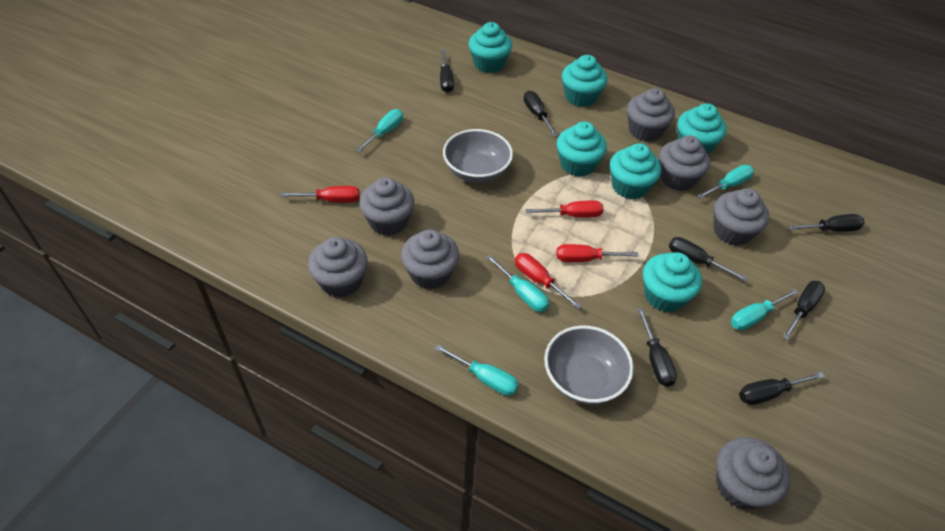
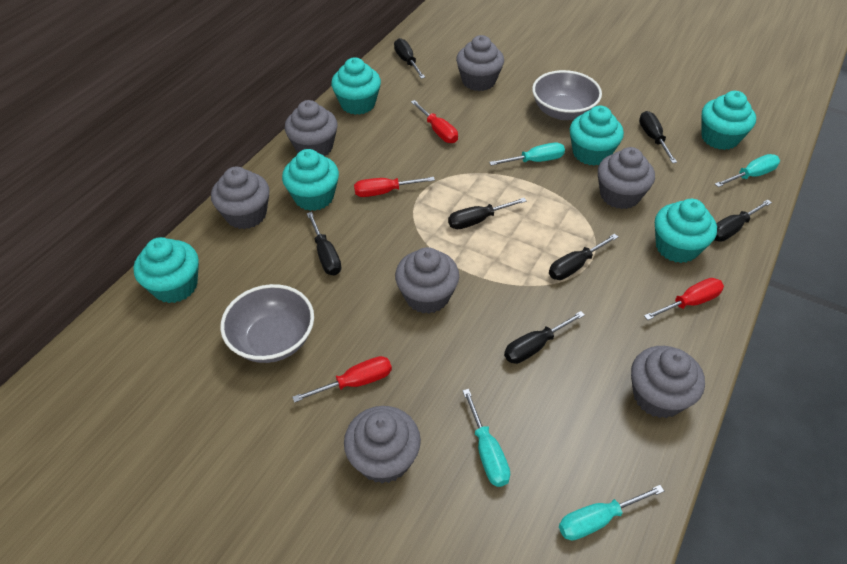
turquoise screwdriver: [355,109,403,152] [435,344,519,396] [486,255,549,312] [697,165,754,199] [731,289,799,330] = 5 -> [462,389,510,487] [489,143,565,166] [559,485,664,541] [715,154,780,187] = 4

